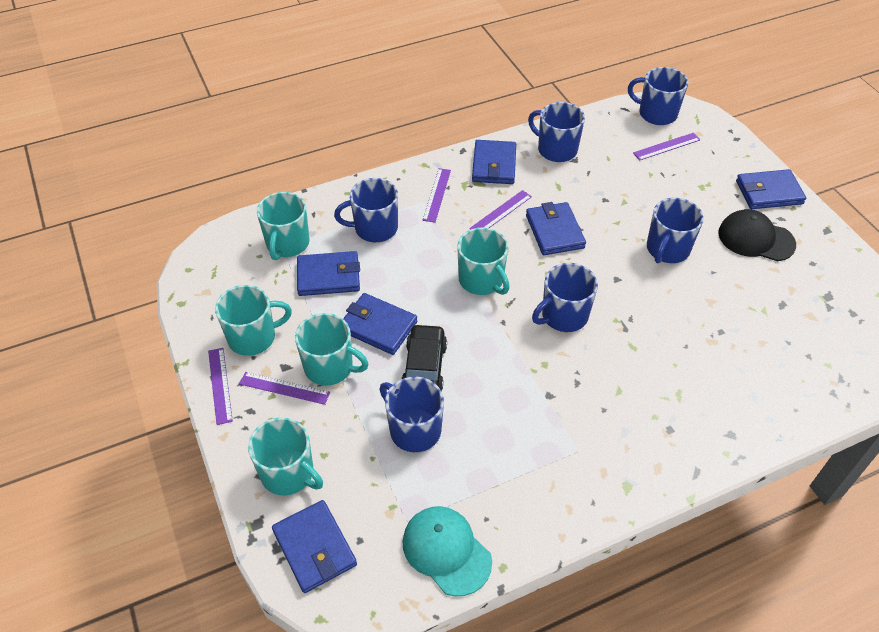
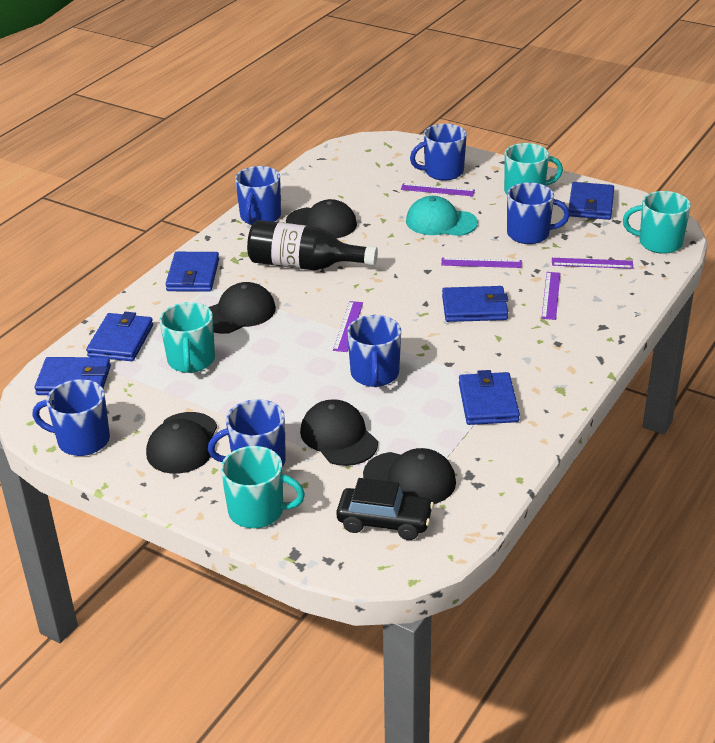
black bottle: none = 0 -> [247,220,378,270] = 1
black cap: [718,209,796,261] = 1 -> [146,412,217,474] [208,282,276,334] [286,199,357,238] [300,399,378,466] [363,448,456,504] = 5
turquoise mug: [215,285,292,356] [248,417,323,496] [257,192,310,260] [295,313,368,386] [457,228,510,295] = 5 -> [159,302,215,373] [221,446,305,528] [504,143,563,195] [623,191,691,254] = 4

